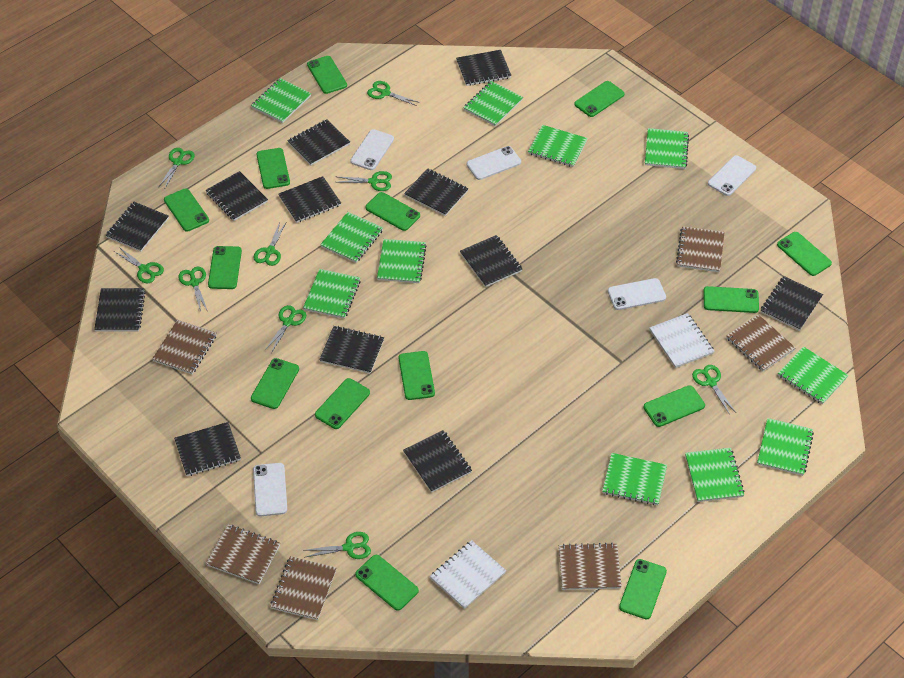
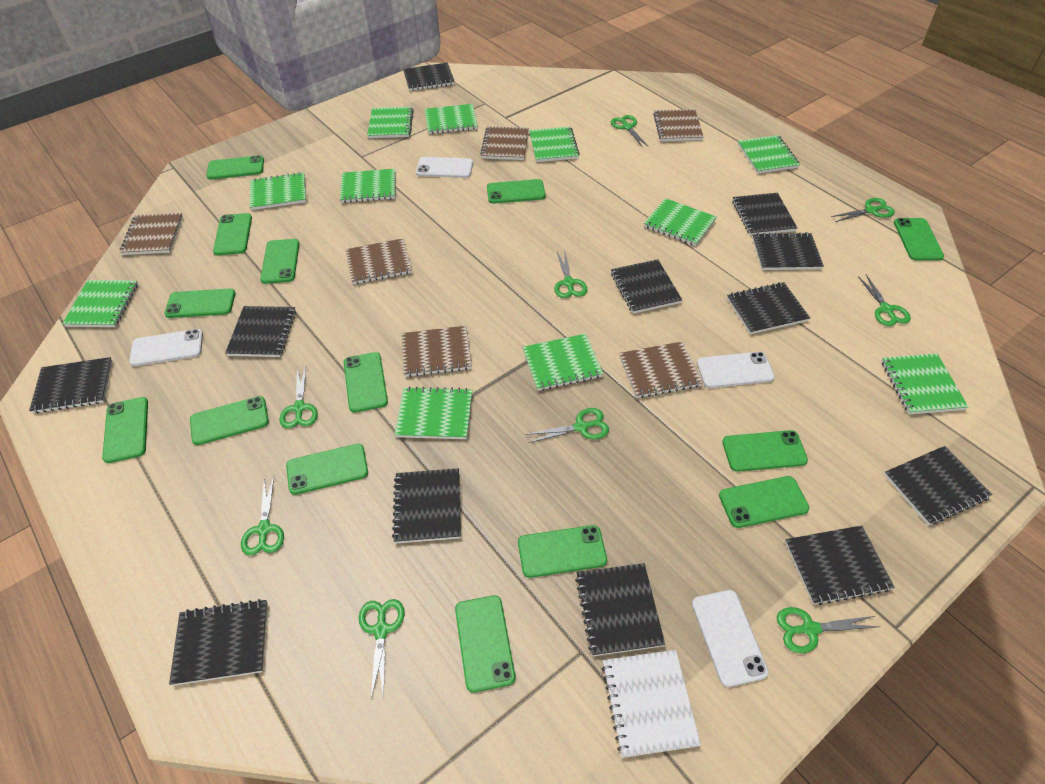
white notebook: [430,540,506,609] [649,313,715,368] = 2 -> [602,650,701,758] = 1
white phone: [253,463,287,516] [350,129,394,170] [467,146,521,180] [608,278,666,310] [708,155,756,196] = 5 -> [129,329,203,366] [416,157,473,178] [692,590,769,687] [697,352,775,388] = 4

